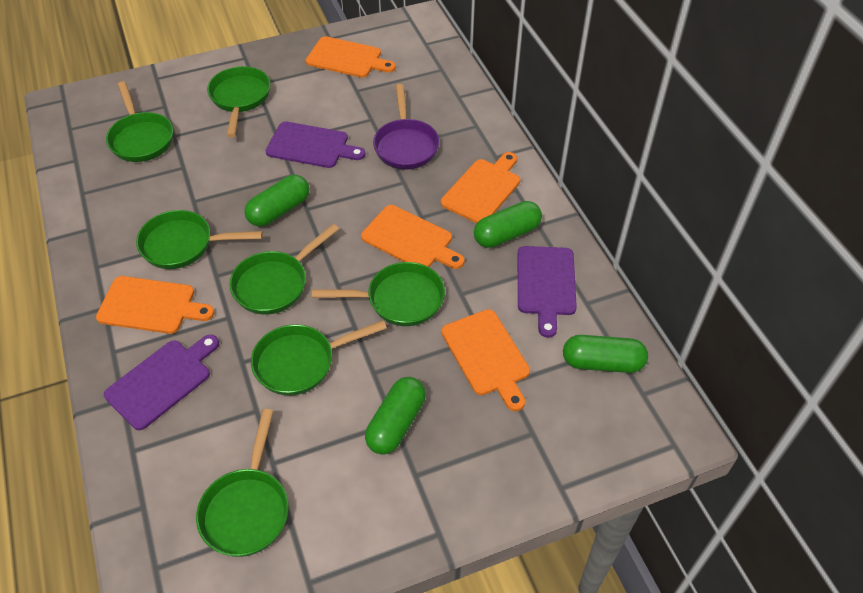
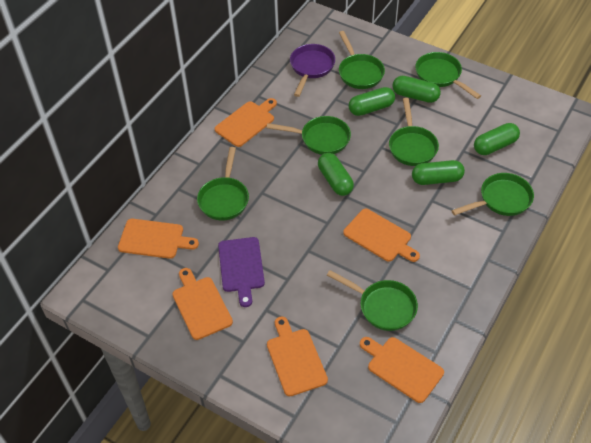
green capsule: [244,175,309,227] [365,377,426,455] [474,201,542,248] [563,335,648,373] = 4 -> [318,153,354,196] [349,87,395,116] [392,76,441,103] [412,160,465,185] [474,123,520,155] = 5
orange cutting board: [96,276,214,334] [306,36,396,78] [361,205,464,269] [441,152,520,224] [441,309,530,411] = 5 -> [118,219,199,259] [173,268,233,340] [215,98,277,147] [267,316,328,396] [343,209,420,262] [360,337,444,403] = 6
purple cutting board: [104,335,219,430] [266,121,365,168] [518,246,577,338] = 3 -> [218,237,265,307] = 1

